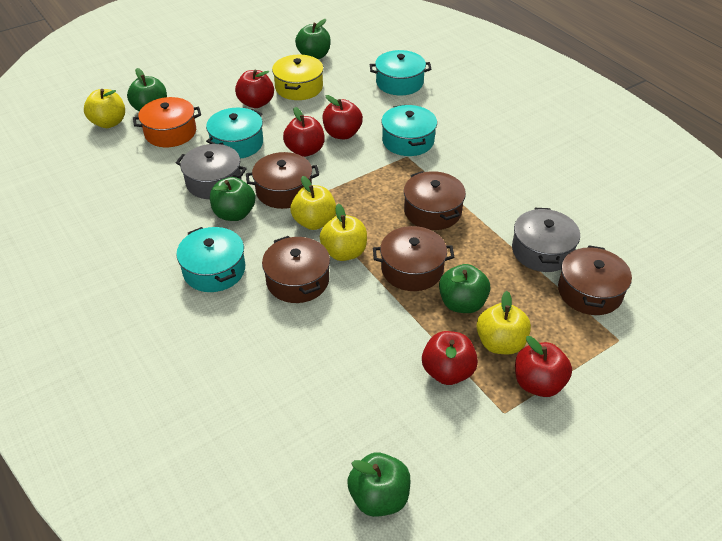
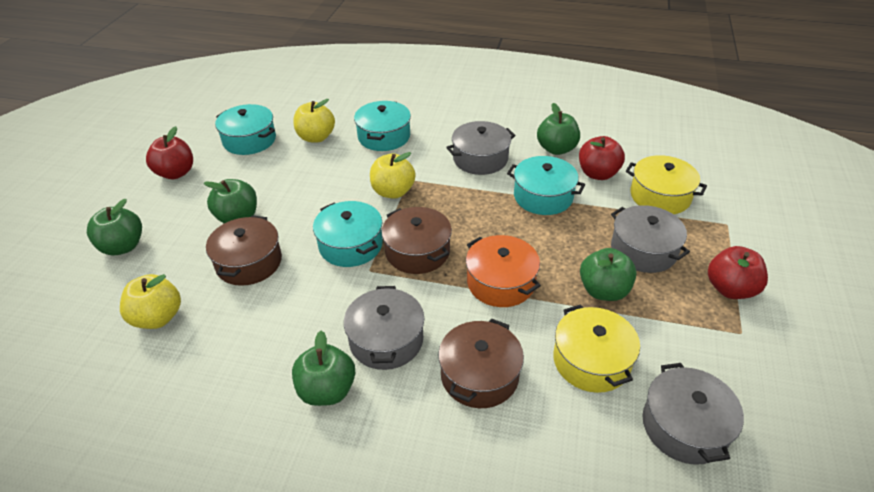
brown pot: [246,152,319,209] [262,236,330,303] [373,226,454,291] [404,171,466,230] [558,245,632,315] = 5 -> [206,215,282,286] [381,207,452,274] [438,318,524,408] = 3
grey pot: [176,144,247,199] [512,208,580,272] = 2 -> [344,286,424,370] [446,121,516,175] [611,205,690,273] [643,363,744,465] = 4
red apple: [235,70,274,108] [283,107,325,157] [323,95,363,139] [422,331,478,385] [515,336,572,397] = 5 -> [146,126,193,179] [579,136,625,180] [708,246,768,299] = 3
yellow apple: [84,89,125,128] [291,176,336,230] [320,204,367,261] [476,291,531,354] = 4 -> [120,274,181,329] [293,99,335,143] [370,152,416,199] = 3
yellow pot: [272,55,324,100] = 1 -> [553,304,640,393] [626,155,707,214] = 2

